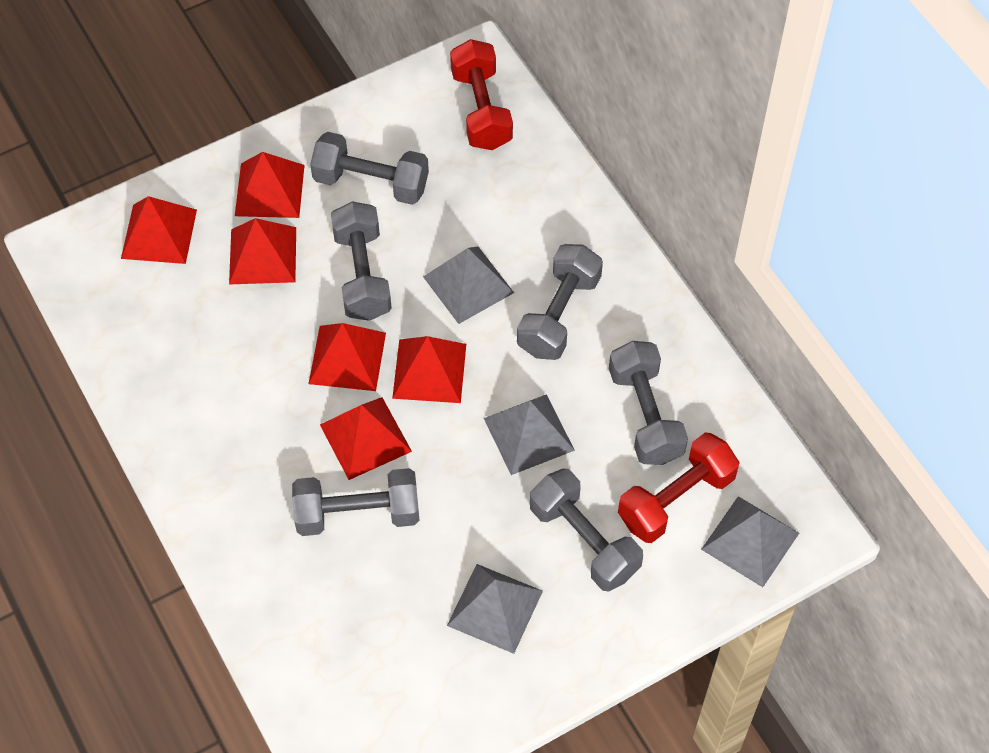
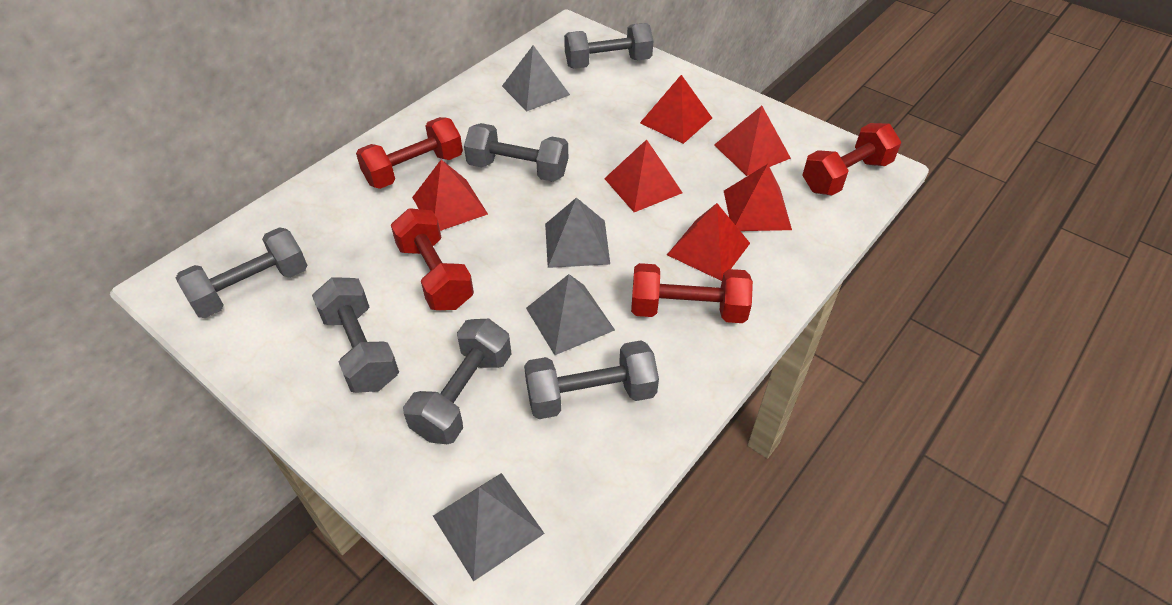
red dumbbell: [450,39,513,150] [618,432,740,543] = 2 -> [356,117,463,189] [391,208,474,310] [631,263,753,323] [802,123,901,195] = 4

